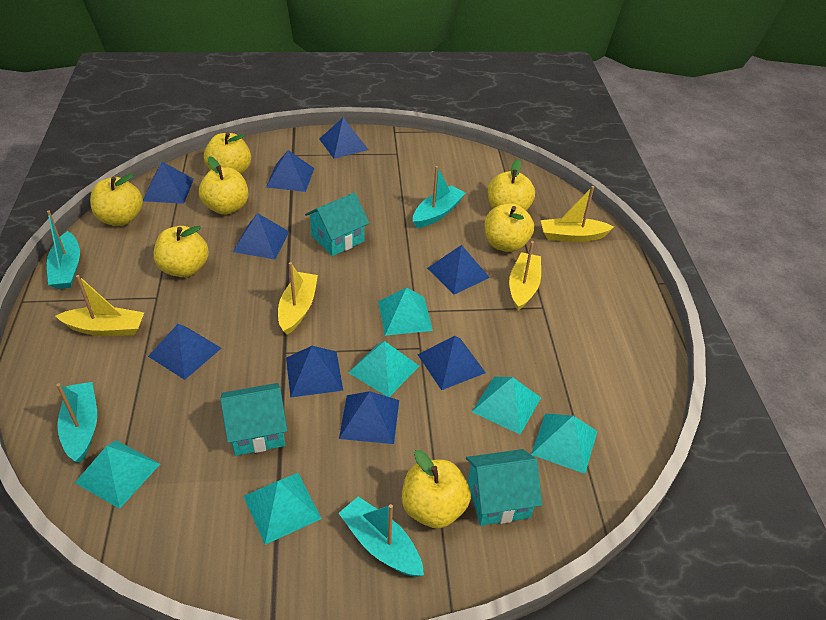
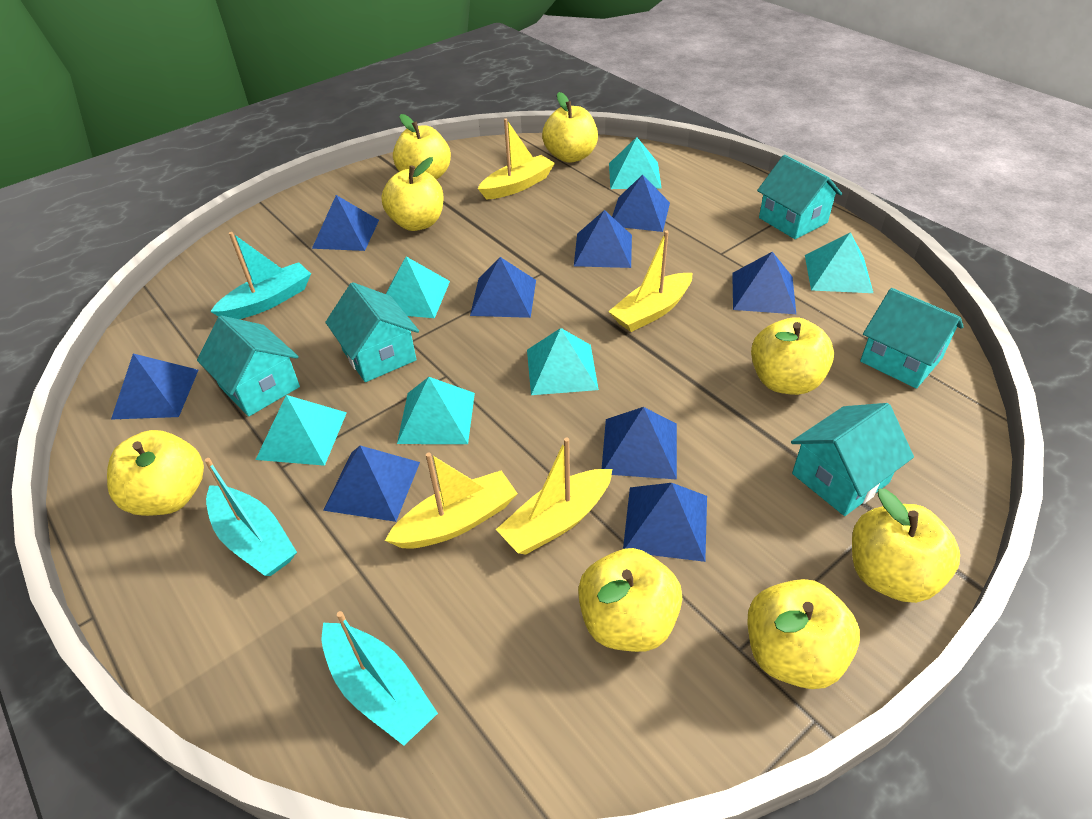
turquoise boat: [47,210,80,289] [57,382,97,463] [338,496,424,577] [413,166,465,228] = 4 -> [205,458,297,576] [210,232,311,319] [321,611,438,746] = 3
turquoise house: [220,383,287,456] [305,193,369,256] [466,449,542,526] = 3 -> [197,315,300,417] [325,282,419,382] [757,155,842,239] [791,403,914,516] [860,288,964,389] = 5
yellow apple: [90,173,143,226] [154,226,209,277] [199,156,249,215] [204,132,251,174] [402,450,471,529] [484,203,534,252] [488,159,535,210] = 7 -> [107,430,204,516] [382,157,444,231] [393,114,451,180] [542,92,598,163] [578,548,682,652] [748,579,860,689] [751,317,834,395] [852,489,960,603] = 8

